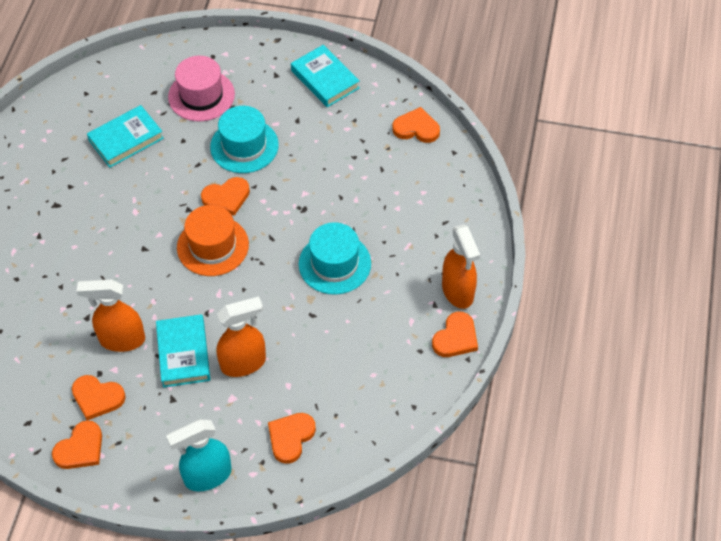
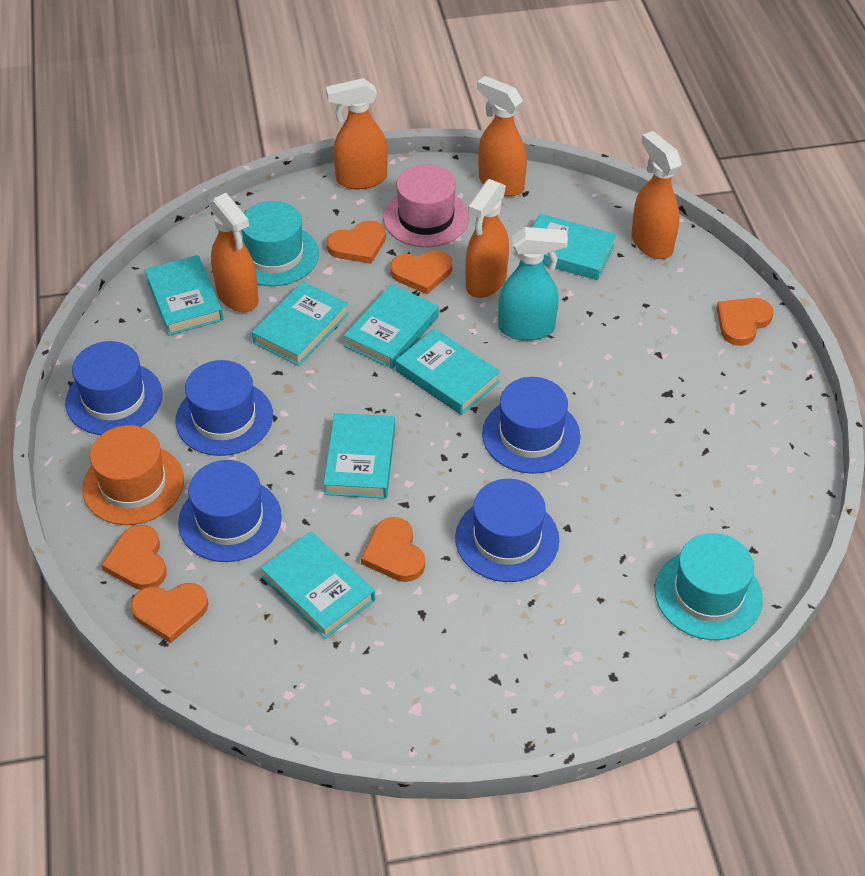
blue hat: none = 0 -> [65,341,163,435] [175,360,273,456] [178,460,282,562] [455,479,559,582] [482,377,581,474] = 5
orange spray bottle: [76,279,145,352] [216,297,266,377] [442,224,480,309] = 3 -> [209,193,259,312] [326,78,388,189] [465,179,509,298] [477,76,527,197] [631,131,682,259] = 5
turquoise book: [87,105,164,168] [156,314,210,388] [291,45,360,107] = 3 -> [145,255,223,336] [252,281,349,366] [261,531,375,639] [323,413,395,499] [344,284,438,369] [396,329,500,415] [532,214,616,280] = 7

